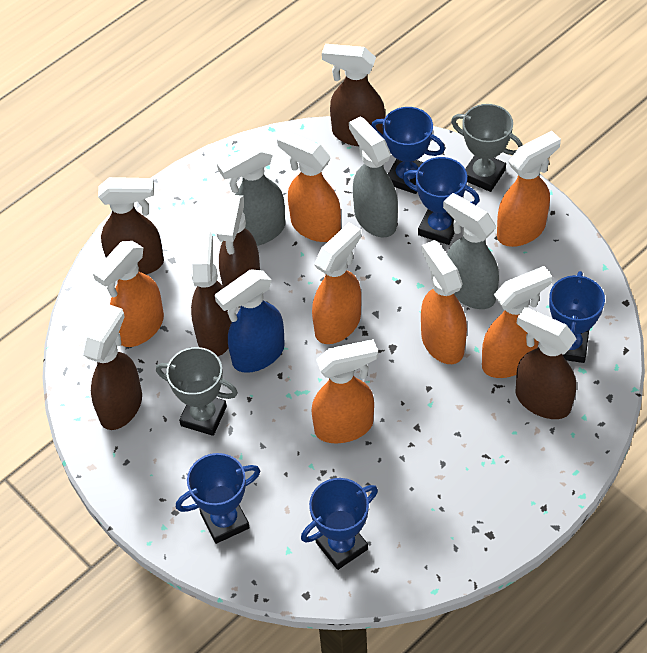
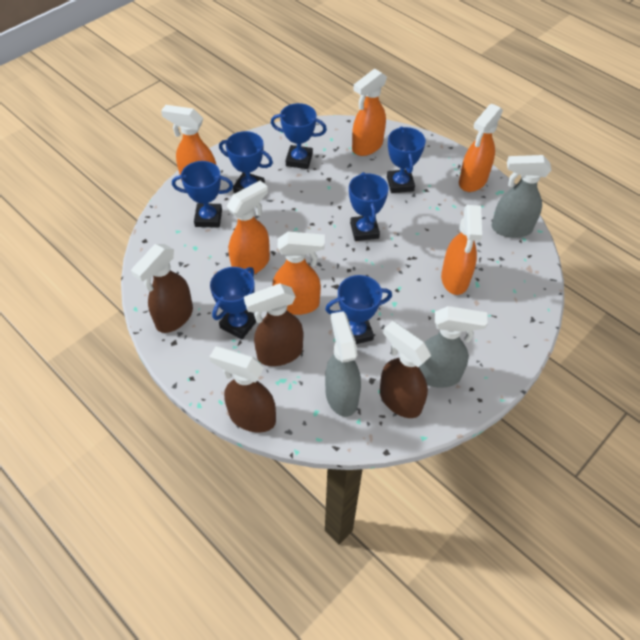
blue spray bottle: [215,269,285,373] = 1 -> none = 0
blue trophy: [176,453,260,544] [301,478,378,570] [371,107,445,194] [403,157,480,245] [549,271,605,363] = 5 -> [172,161,233,228] [210,267,256,339] [219,131,273,193] [271,103,327,169] [325,275,392,344] [349,172,389,241] [387,126,426,193] = 7
brown spray bottle: [83,304,142,430] [98,177,164,275] [191,231,232,356] [217,194,260,287] [322,44,385,146] [516,307,576,419] = 6 -> [131,244,193,333] [209,346,276,432] [244,284,303,366] [380,321,431,418] = 4
grey trophy: [156,347,238,436] [451,104,523,192] = 2 -> none = 0
orange spray bottle: [93,241,164,347] [277,131,341,242] [311,339,378,444] [312,222,361,344] [421,240,467,364] [482,266,552,378] [497,131,561,247] = 7 -> [161,105,217,181] [226,180,270,274] [272,232,325,315] [352,69,387,156] [441,205,482,295] [459,104,503,192] = 6

